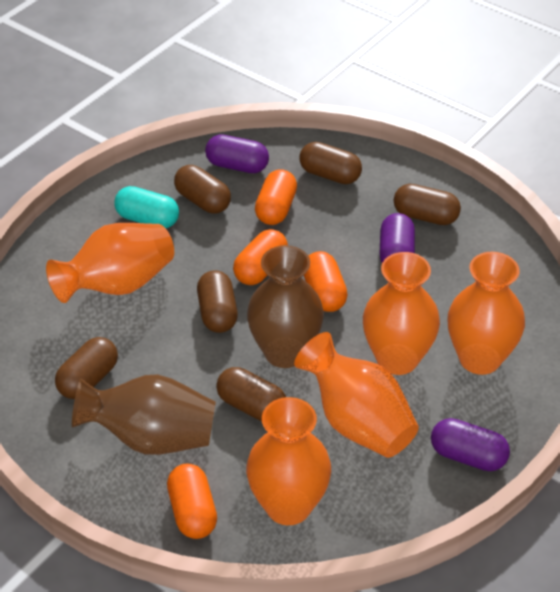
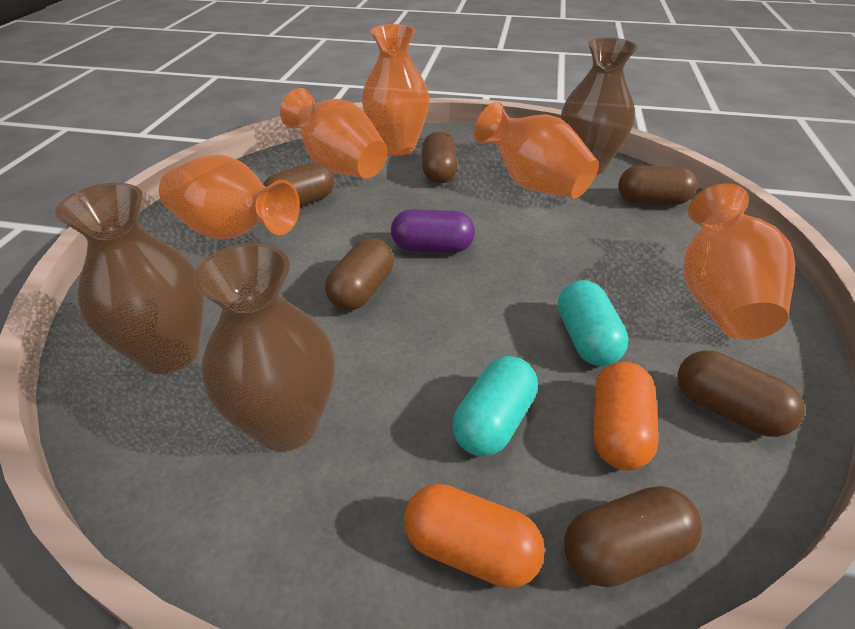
brown vase: [72,374,216,455] [247,245,324,368] = 2 -> [55,183,204,374] [193,243,335,451] [561,37,638,175] = 3
orange capsule: [167,464,217,539] [233,229,288,285] [255,169,297,225] [304,251,348,312] = 4 -> [404,484,545,588] [593,362,659,470] = 2
purple capsule: [205,134,269,173] [380,213,415,263] [431,418,510,471] = 3 -> [391,209,475,253] = 1
turquoise capsule: [114,186,179,228] = 1 -> [452,356,538,456] [558,280,629,366] = 2

